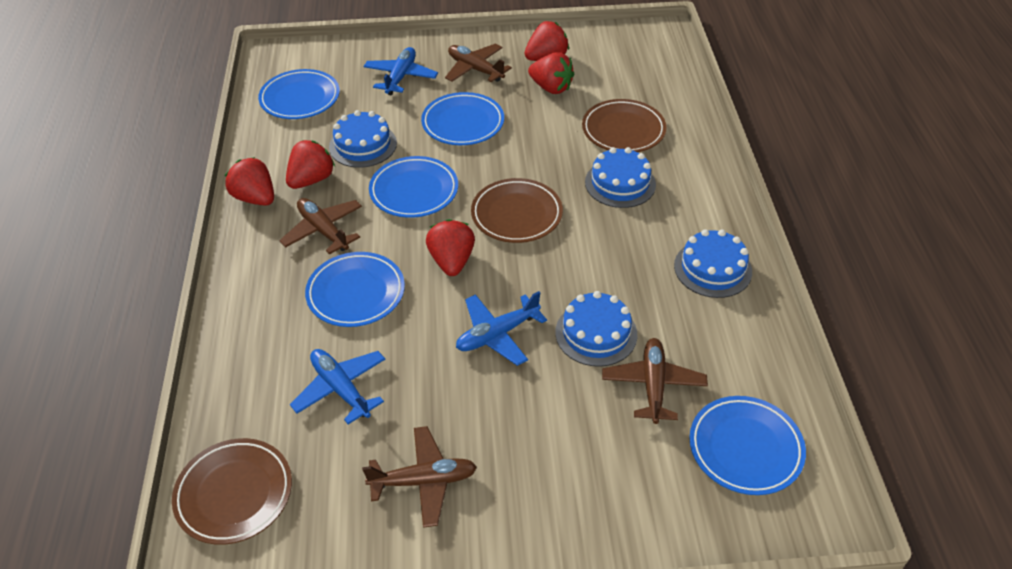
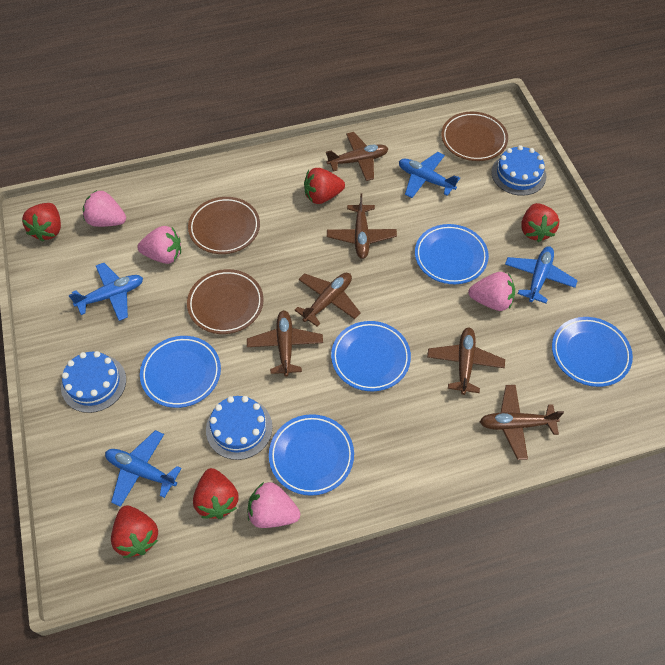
blue cake: [329,110,397,168] [555,291,637,367] [585,147,656,208] [674,229,752,298] = 4 -> [61,351,126,413] [206,396,273,460] [491,145,546,196] = 3
blue plane: [290,349,385,424] [364,47,438,95] [456,291,547,366] = 3 -> [68,263,143,321] [105,430,182,507] [399,152,460,198] [505,246,578,303] = 4
brown plane: [279,198,362,255] [362,426,477,528] [445,43,512,82] [602,338,708,424] = 4 -> [247,310,323,377] [295,273,361,327] [326,132,388,181] [327,194,397,259] [427,328,505,395] [480,385,564,460] = 6
pink strawberry: none = 0 -> [83,190,126,227] [137,226,181,264] [248,482,300,528] [468,272,515,311] = 4

